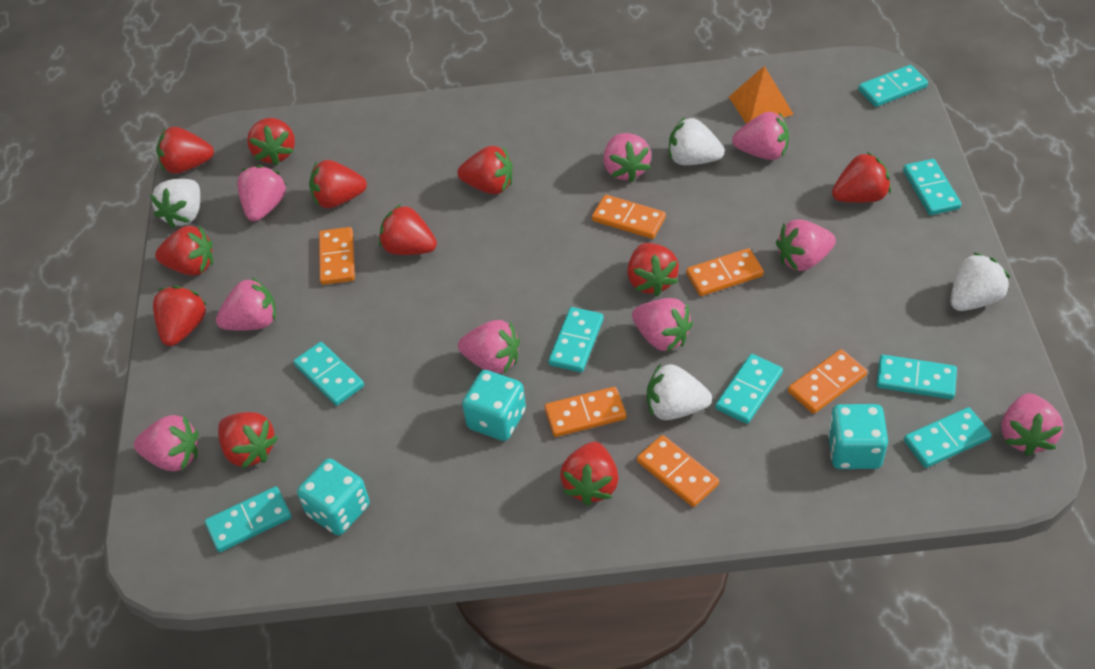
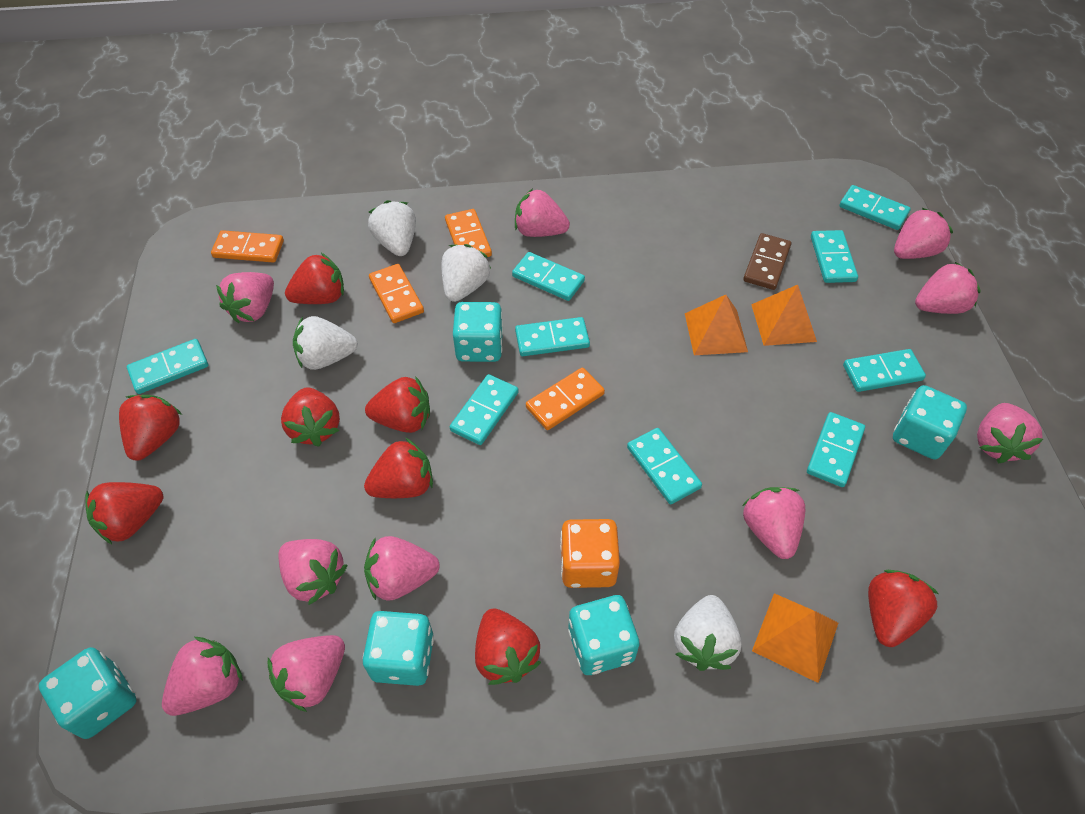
brown domino: none = 0 -> [743,233,791,290] = 1
orange dice: none = 0 -> [560,519,620,588] = 1
orange domino: [319,227,355,285] [545,387,626,437] [592,195,666,239] [637,435,719,507] [686,248,764,296] [788,349,867,414] = 6 -> [211,230,284,263] [369,264,424,323] [445,209,492,257] [526,367,605,430] = 4
orange pyramid: [729,66,794,124] = 1 -> [685,295,748,355] [751,285,817,346] [752,593,838,683] = 3
pink strawberry: [134,415,198,471] [216,277,276,330] [237,165,286,221] [458,320,520,374] [604,133,651,182] [632,298,693,352] [732,112,789,160] [776,219,836,271] [1001,393,1063,456] = 9 -> [162,637,243,716] [216,272,274,323] [268,635,345,712] [278,539,348,605] [364,536,440,601] [515,188,570,237] [742,487,805,559] [894,208,953,259] [915,262,981,314] [977,403,1043,463] = 10
red strawberry: [153,286,207,346] [155,226,213,276] [157,127,214,174] [218,412,278,469] [247,118,295,165] [309,160,367,208] [379,204,437,255] [457,146,513,194] [560,442,619,506] [627,243,679,296] [832,152,891,203] = 11 -> [85,482,163,544] [119,395,182,461] [281,387,340,447] [285,253,344,304] [364,438,433,498] [365,376,430,433] [475,609,541,685] [868,570,939,647] = 8
turquoise dice: [297,458,370,536] [462,370,526,441] [828,404,888,469] = 3 -> [38,647,137,739] [363,611,434,686] [453,302,503,362] [568,595,639,675] [893,385,967,460] = 5
turquoise domino: [205,486,291,552] [293,342,364,406] [548,307,604,372] [715,354,783,424] [858,65,928,107] [876,355,957,399] [903,159,961,215] [904,407,991,468] = 8 -> [127,339,208,394] [450,374,519,445] [512,252,585,301] [515,317,590,356] [627,428,702,504] [807,412,865,487] [811,230,858,283] [839,185,911,230] [843,349,926,392] = 9

